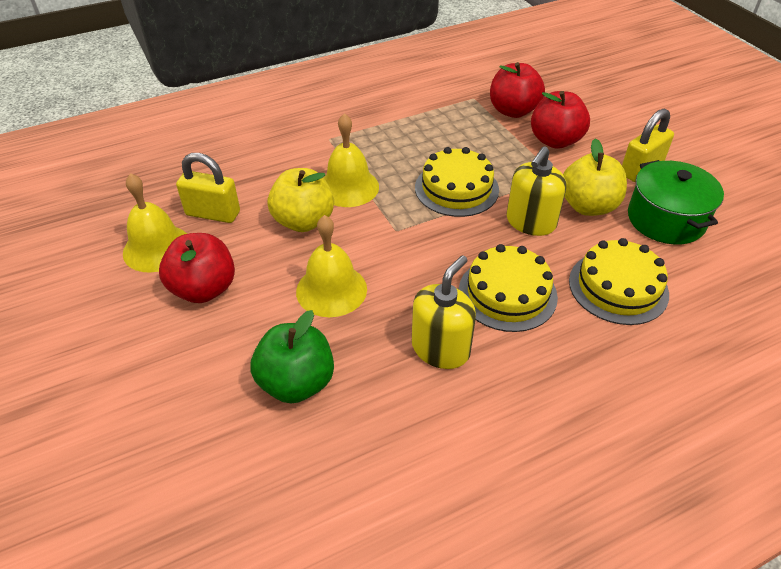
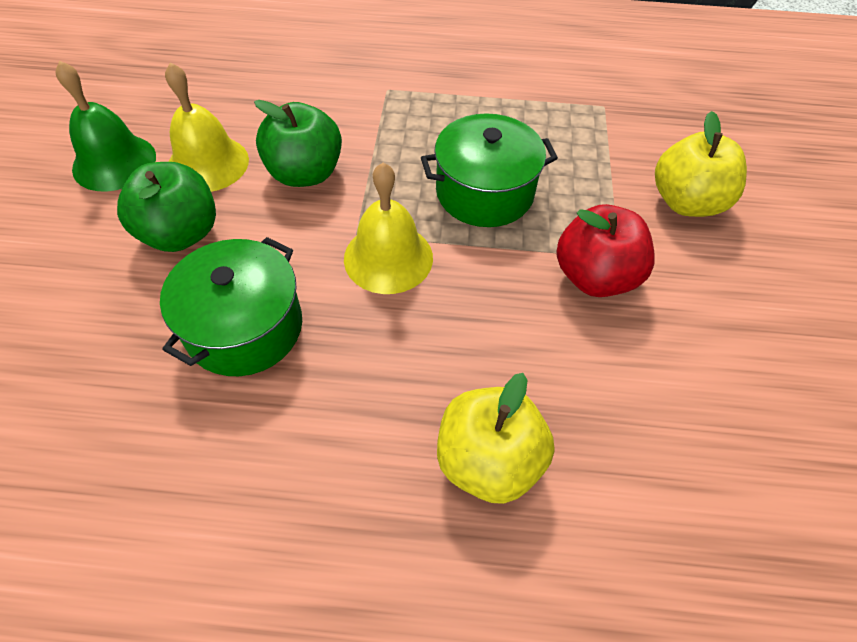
green apple: [250,310,334,403] = 1 -> [117,162,216,252] [254,100,342,187] = 2
green bell: none = 0 -> [55,61,156,191] = 1
green pot: [628,160,724,245] = 1 -> [160,237,302,376] [421,113,558,227] = 2
red apple: [159,233,235,303] [490,62,545,118] [531,91,590,149] = 3 -> [556,204,655,297] = 1
yellow bell: [123,173,187,273] [296,215,367,317] [324,113,379,207] = 3 -> [165,62,249,192] [344,163,433,294] = 2
yellow cake: [415,147,499,217] [459,244,558,332] [569,238,669,325] = 3 -> none = 0
yellow padlock: [176,153,240,223] [622,108,674,182] = 2 -> none = 0
yellow soap dispenser: [412,255,476,369] [507,146,566,236] = 2 -> none = 0

